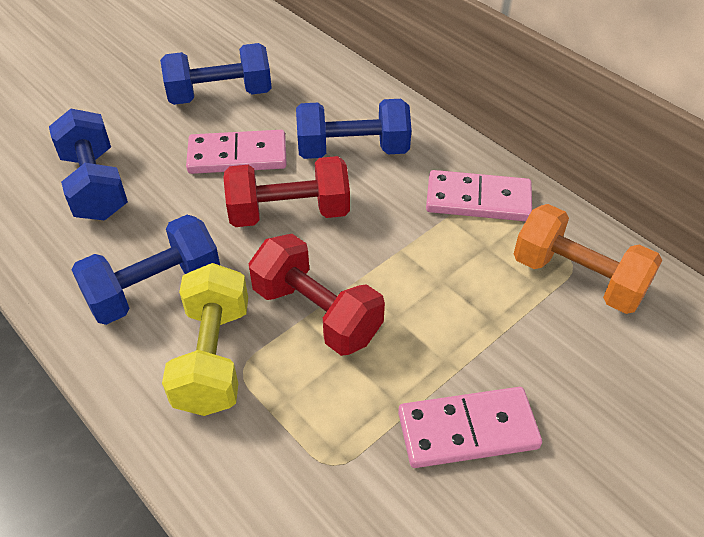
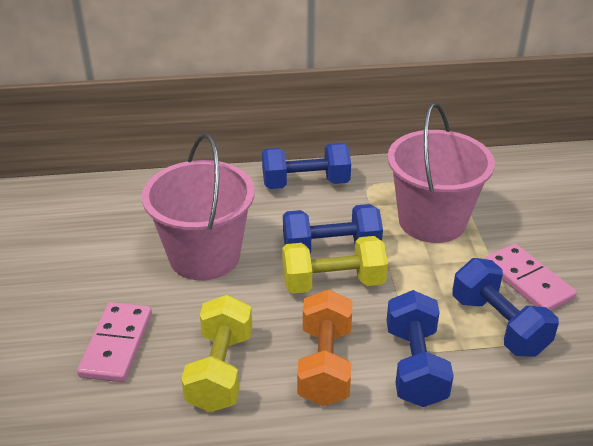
pink bucket: none = 0 -> [142,133,255,280] [387,103,495,243] = 2
pink domino: [186,130,287,174] [398,387,542,468] [426,170,532,221] = 3 -> [77,302,152,382] [485,244,577,311] = 2
red dumbbell: [223,156,350,227] [248,234,385,356] = 2 -> none = 0
yellow dumbbell: [162,263,248,416] = 1 -> [181,295,252,412] [282,236,388,294] = 2

